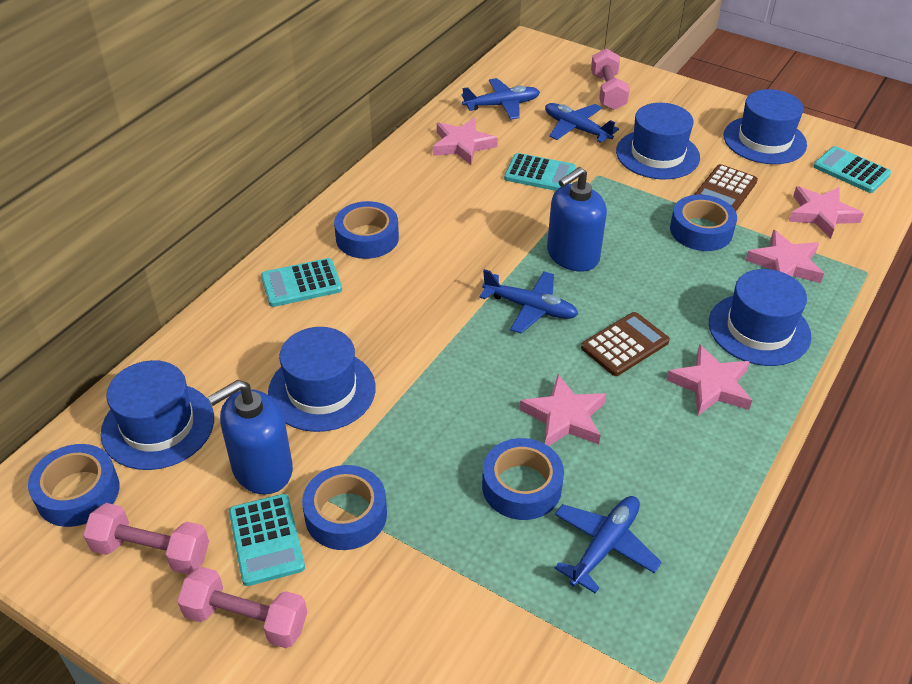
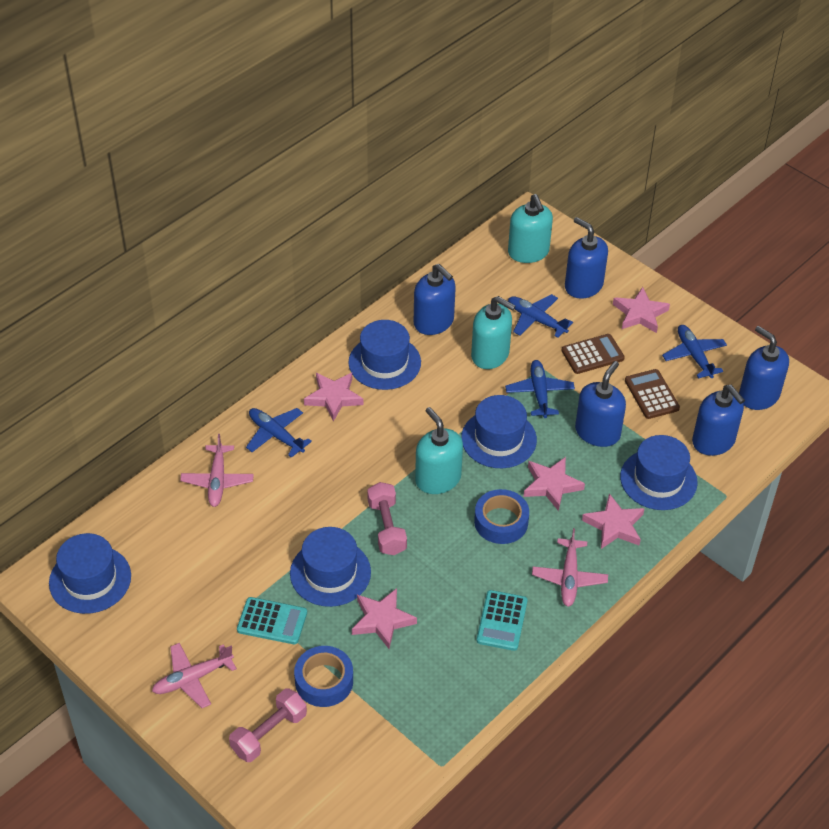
blue soap dispenser: [207,380,293,495] [547,167,607,272] = 2 -> [414,264,456,335] [565,217,608,299] [575,361,626,447] [692,385,745,456] [739,326,789,410] = 5
blue tape: [28,444,119,527] [302,465,387,550] [334,201,399,259] [482,438,564,520] [670,195,737,251] = 5 -> [294,646,353,707] [474,489,529,544] = 2
pink dumbbell: [83,503,209,575] [177,566,307,648] [591,49,630,110] = 3 -> [229,689,307,762] [367,482,407,555] = 2
pink plane: none = 0 -> [152,643,237,708] [180,434,254,507] [532,528,608,607] = 3
turquoise calculator: [229,494,305,586] [261,258,342,307] [504,153,576,191] [814,146,891,193] = 4 -> [237,597,307,644] [477,590,528,651] = 2
turquoise soap dispenser: none = 0 -> [415,407,463,494] [471,296,516,369] [508,194,553,263] = 3

